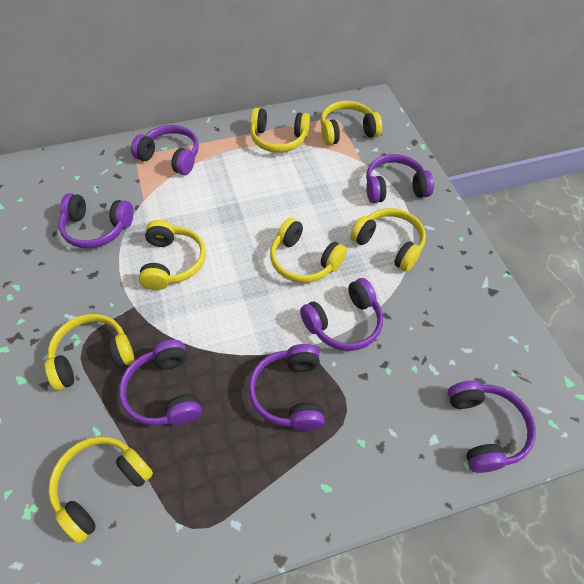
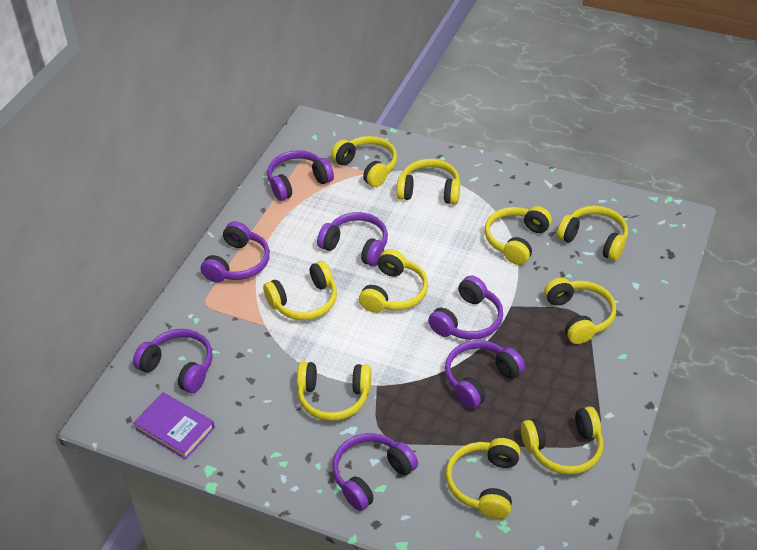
purple book: none = 0 -> [133,392,215,459] = 1
yellow headphones: [45,314,135,391] [48,436,153,543] [139,220,206,290] [250,108,310,153] [270,218,347,283] [320,101,382,145] [350,208,426,272] = 7 -> [263,261,337,320] [297,362,371,421] [331,136,397,187] [359,249,428,313] [397,159,460,205] [446,438,520,519] [485,206,552,265] [521,406,603,475] [544,278,616,344] [557,206,628,261] = 10

